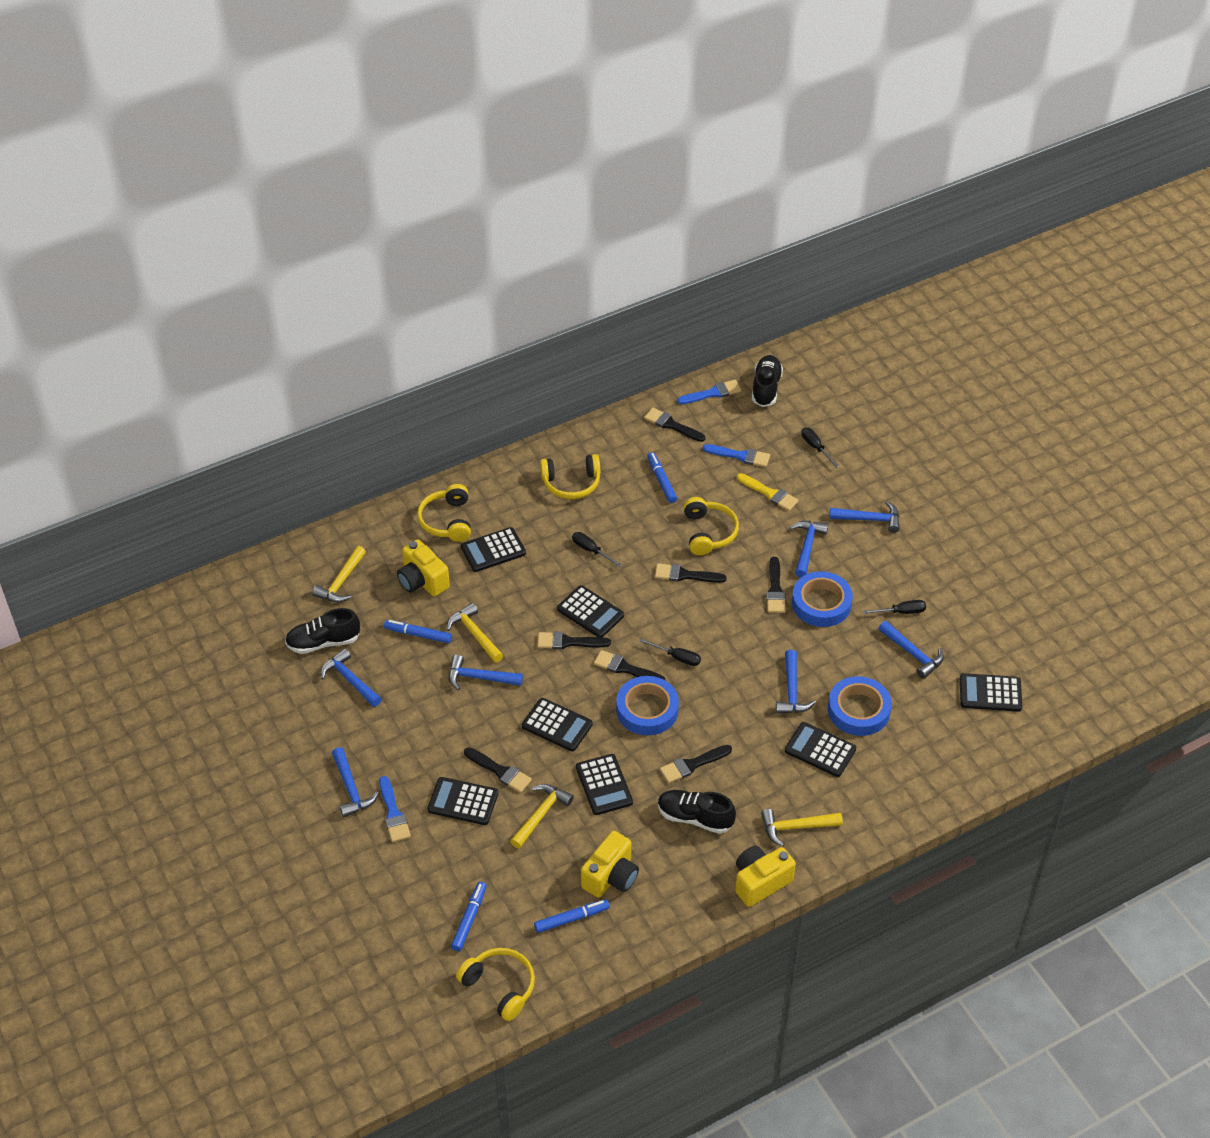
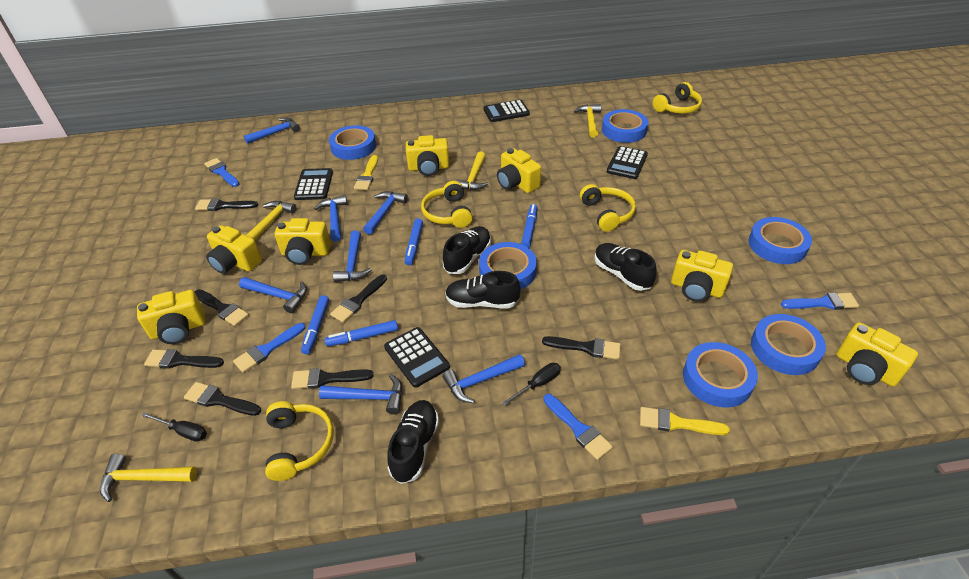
black calculator: [427,777,498,825] [461,527,526,572] [522,698,593,751] [557,585,624,637] [576,754,633,815] [785,722,856,777] [960,673,1022,712] = 7 -> [294,168,333,200] [384,327,450,388] [483,100,530,122] [607,146,648,179] = 4
black screwdriver: [572,532,622,567] [640,639,701,666] [801,427,839,468] [863,600,926,614] = 4 -> [141,412,207,442] [502,363,561,406] = 2
black shoe: [285,608,360,654] [658,790,736,834] [752,355,783,407] = 3 -> [387,400,439,484] [443,226,491,274] [445,271,521,308] [594,243,657,291] = 4
blue brush: [379,776,411,842] [677,380,741,404] [702,444,770,467] = 3 -> [204,158,239,187] [233,323,306,373] [544,394,613,460] [781,292,859,310] = 4
blue tape: [616,676,679,735] [792,571,853,627] [828,676,892,736] = 3 -> [329,125,376,160] [479,242,537,289] [602,109,648,143] [683,342,758,407] [749,217,812,264] [751,314,826,375] = 6
yellow brush: [737,473,799,511] = 1 -> [354,155,378,190] [640,407,730,435] = 2
yellow camera: [397,539,450,596] [581,831,639,898] [735,846,796,907] = 3 -> [137,290,205,344] [206,225,262,274] [274,218,331,265] [406,135,449,176] [497,148,541,193] [671,250,733,302] [836,322,918,387] = 7

